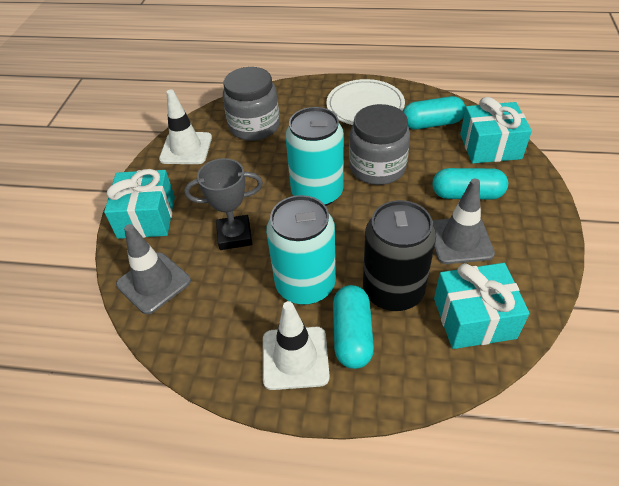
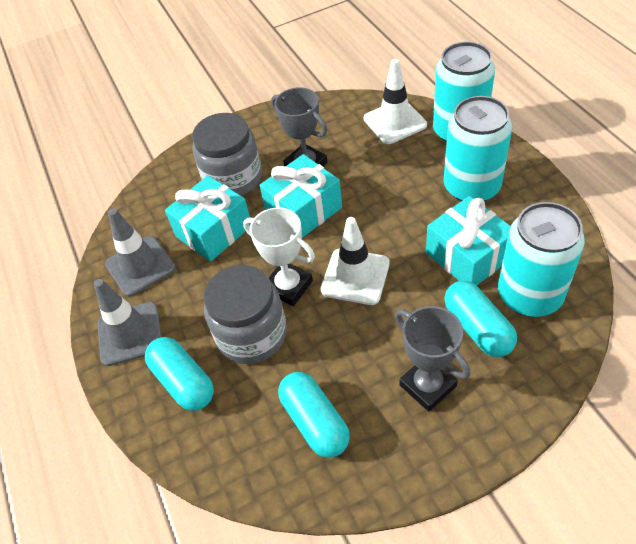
black can: [363,200,436,311] = 1 -> none = 0
grey trophy: [184,158,263,250] = 1 -> [271,87,328,167] [395,306,471,412] = 2
turquoise can: [266,195,336,305] [285,107,344,206] = 2 -> [433,42,495,143] [444,96,512,201] [498,202,585,317] = 3
white plate: [326,79,405,125] = 1 -> none = 0
white trophy: none = 0 -> [243,207,315,306] = 1

